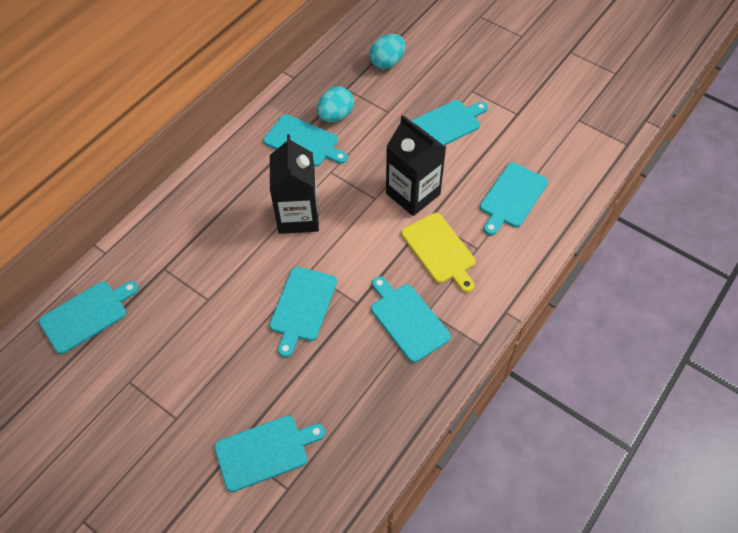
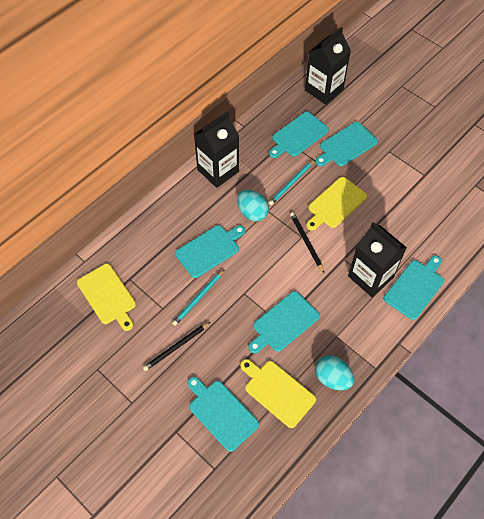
black carton: [270,134,319,234] [386,115,446,216] = 2 -> [194,111,239,188] [305,27,351,105] [348,222,407,297] = 3
black pencil: none = 0 -> [143,322,210,371] [290,212,324,273] = 2
turquoise cutting board: [39,281,139,354] [214,416,325,492] [263,114,348,167] [269,267,337,357] [371,276,451,363] [411,100,488,145] [480,163,548,235] = 7 -> [175,225,245,278] [187,377,259,452] [249,291,320,353] [269,112,329,158] [316,122,378,166] [384,256,444,320] = 6
turquoise pencil: none = 0 -> [172,269,225,326] [269,159,315,205] = 2
yellow cutting board: [401,213,476,292] = 1 -> [77,264,136,331] [240,359,316,428] [306,177,367,231] = 3

